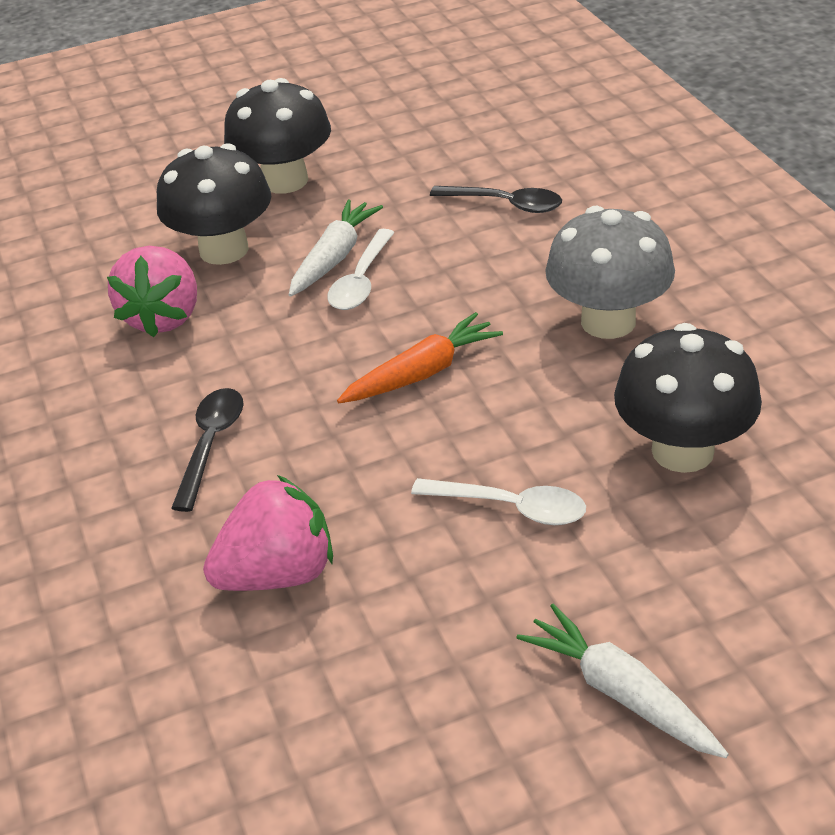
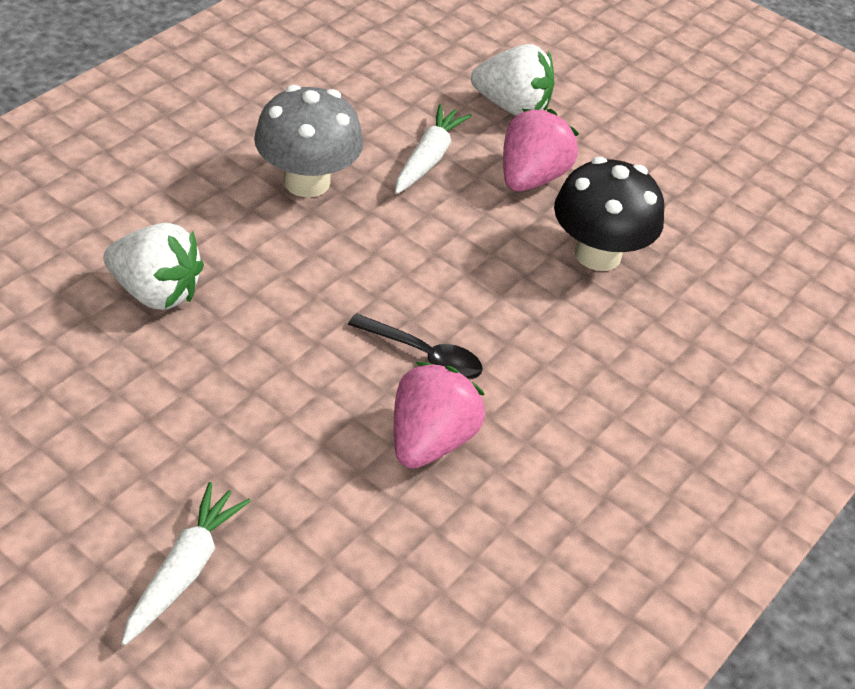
black mushroom: [157,143,271,265] [224,78,331,194] [614,323,762,473] = 3 -> [554,157,664,271] = 1
black spoon: [171,388,244,512] [430,186,562,213] = 2 -> [348,313,483,380] = 1
orange carrot: [337,312,503,403] = 1 -> none = 0
white spoon: [327,229,395,310] [411,478,586,525] = 2 -> none = 0
white strawberry: none = 0 -> [104,223,204,310] [471,44,555,116] = 2

